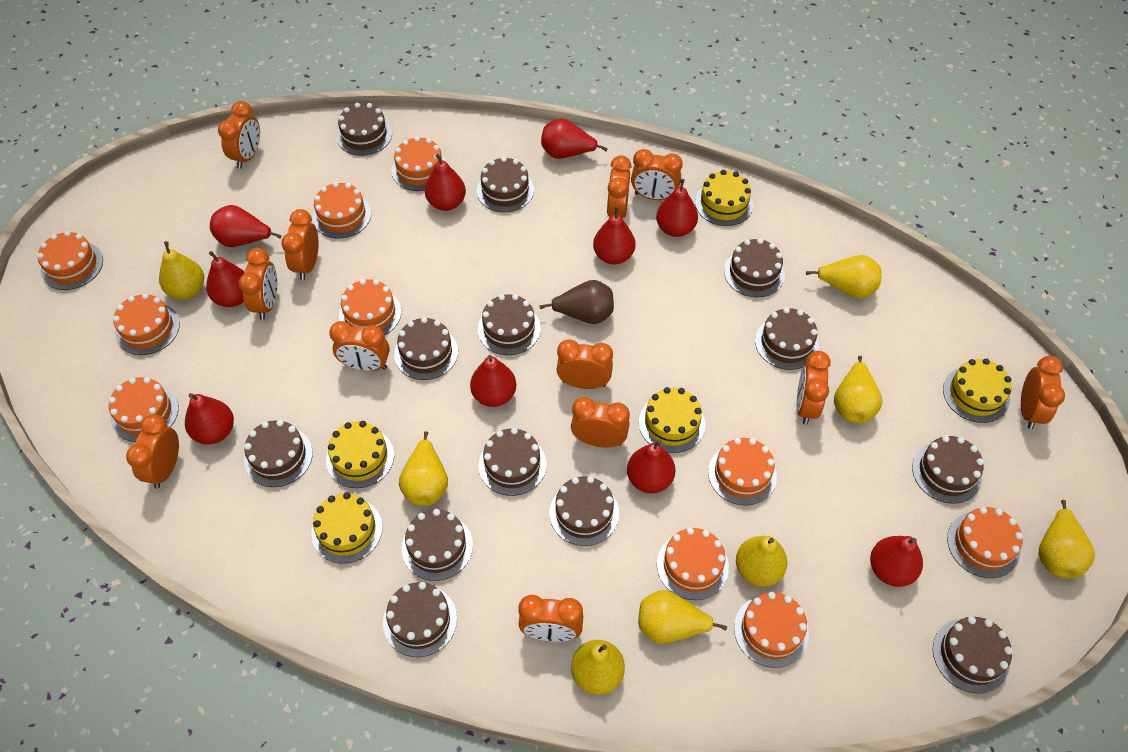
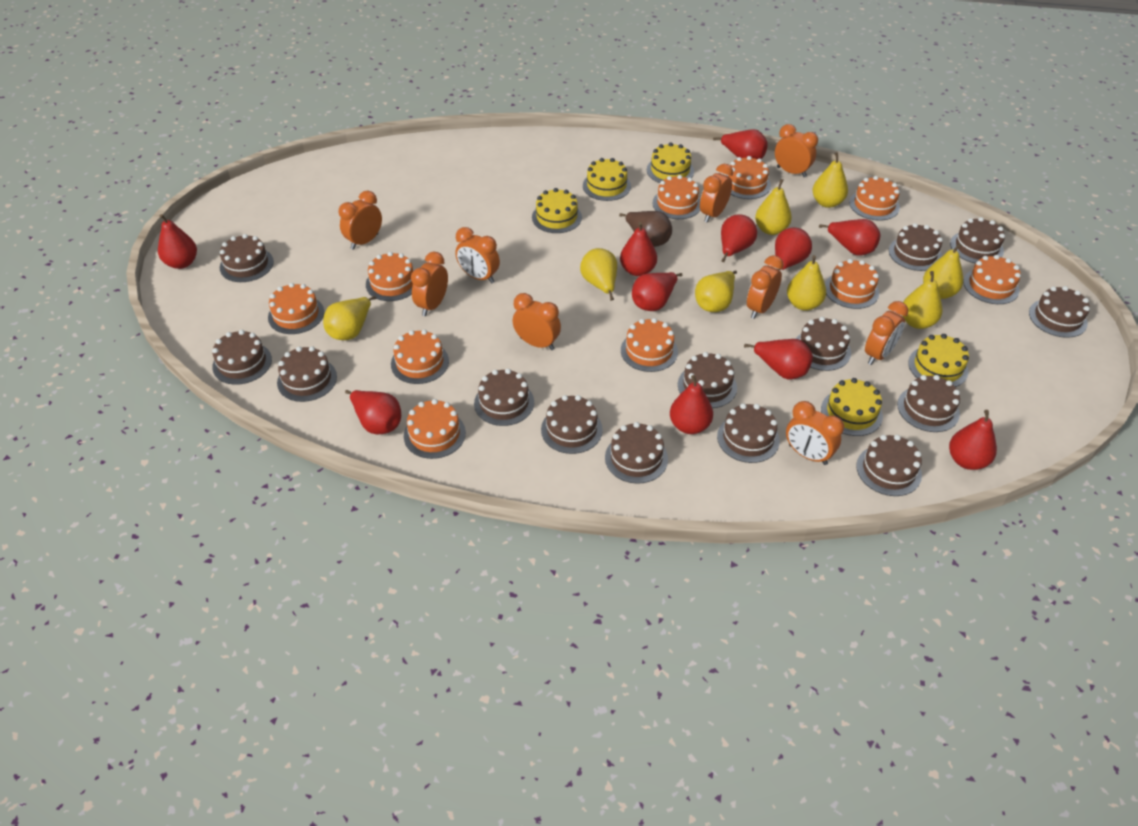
brown cake: [244,420,313,487] [337,103,392,156] [383,582,457,657] [394,317,458,380] [402,509,473,581] [477,157,534,212] [478,294,541,355] [478,428,546,496] [549,476,619,546] [724,238,785,297] [755,307,819,370] [912,435,984,504] [933,616,1013,694] = 13 -> [212,330,272,385] [220,234,274,282] [277,346,337,402] [474,369,534,426] [541,395,603,454] [605,422,668,484] [678,352,737,408] [717,403,780,463] [796,317,851,371] [856,435,922,496] [889,223,943,271] [897,375,960,432] [950,217,1005,264] [1029,286,1090,338] = 14
orange clock: [126,414,179,489] [218,101,260,169] [239,248,278,320] [281,209,319,280] [329,321,390,371] [518,595,583,642] [556,339,613,389] [571,397,630,448] [607,156,632,218] [631,149,683,200] [796,351,831,425] [1021,356,1065,429] = 12 -> [339,190,382,250] [411,252,448,316] [455,227,500,283] [513,293,561,350] [700,164,733,223] [747,255,784,319] [775,124,818,177] [786,401,844,465] [865,301,908,365] = 9
red pear: [185,393,234,445] [206,251,244,307] [210,205,282,247] [425,154,466,211] [470,355,516,407] [541,118,608,159] [593,206,636,264] [627,440,676,493] [656,179,698,237] [870,536,923,587] = 10 -> [158,214,197,269] [345,390,401,434] [620,222,657,276] [632,272,682,311] [670,375,713,434] [713,129,768,159] [721,214,757,262] [744,339,813,379] [775,228,812,270] [819,219,881,256] [949,410,997,470] = 11

